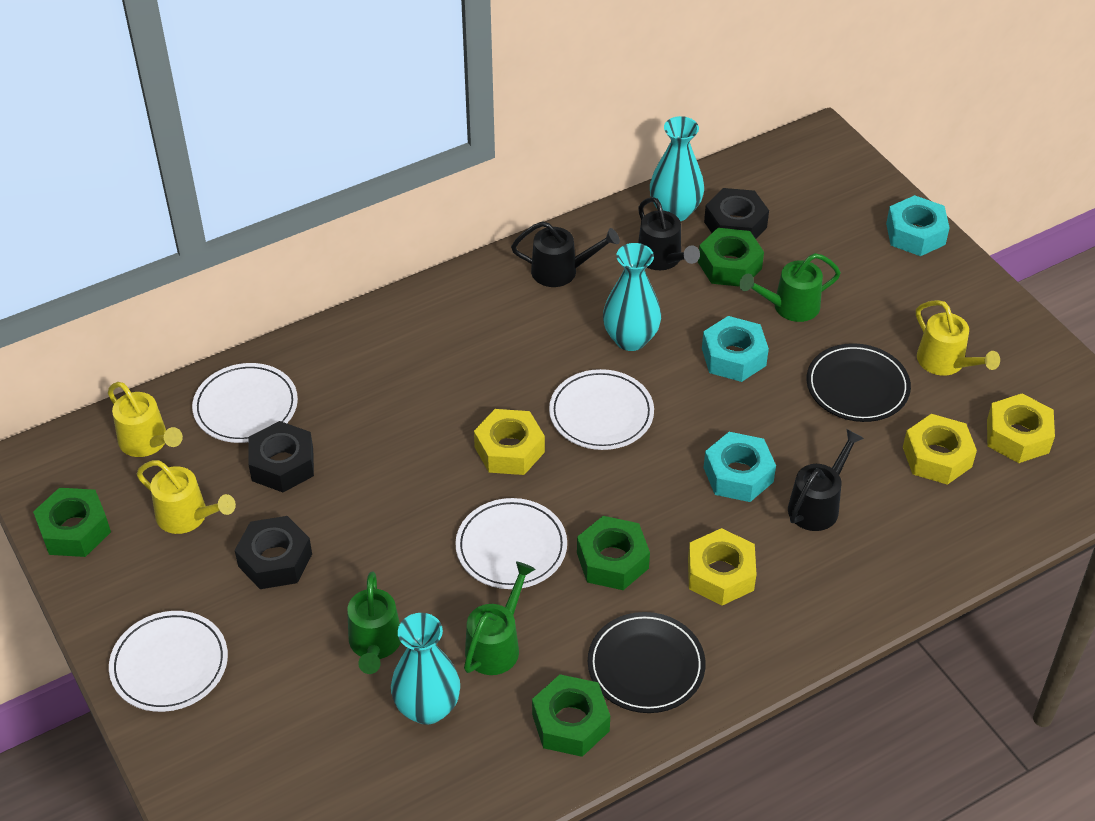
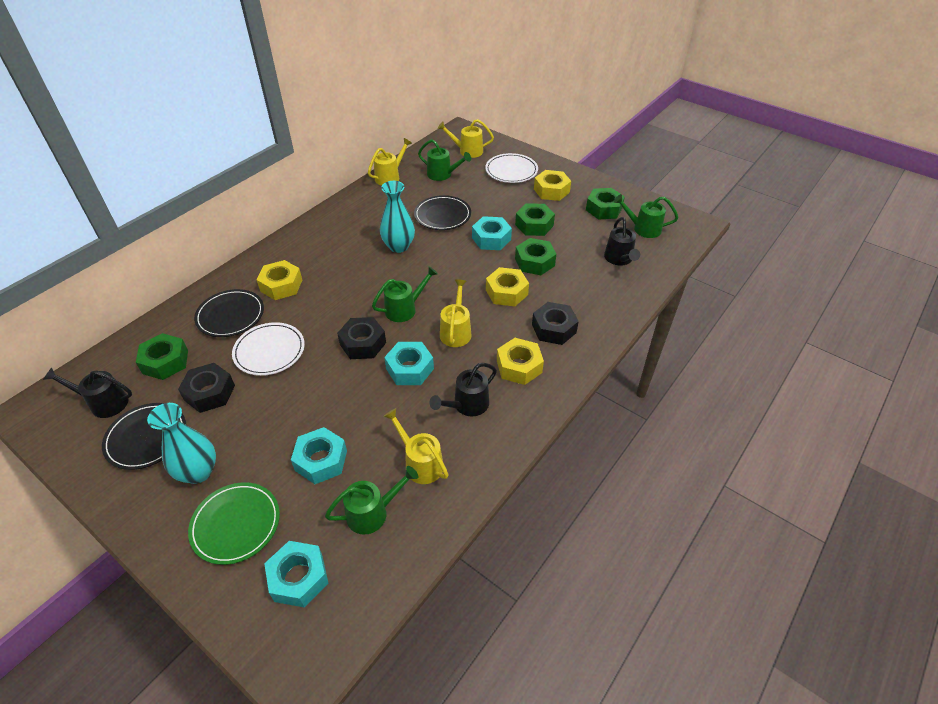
black plate: [588,612,706,713] [807,343,911,422] = 2 -> [102,403,186,470] [194,289,264,337] [414,195,471,230] = 3
green plate: none = 0 -> [188,482,280,565] = 1
green watering can: [347,572,401,674] [464,561,535,675] [739,253,841,322] = 3 -> [325,466,418,535] [372,266,438,322] [418,139,471,181] [613,194,678,238] = 4
turquoise nut: [702,316,769,382] [704,432,776,502] [886,195,950,256] = 3 -> [264,541,329,608] [291,427,347,484] [384,342,434,385] [472,216,512,250] = 4
turquoise vase: [391,613,460,725] [603,243,661,351] [650,116,704,221] = 3 -> [147,403,216,484] [380,181,415,253] = 2
white plate: [109,611,228,712] [192,363,298,443] [456,498,567,589] [549,369,654,450] = 4 -> [232,322,305,376] [485,153,538,183] = 2
yellow watering can: [108,382,183,457] [137,460,236,534] [916,300,1000,376] = 3 -> [368,138,412,185] [383,408,449,484] [437,119,494,158] [440,279,471,347] = 4

